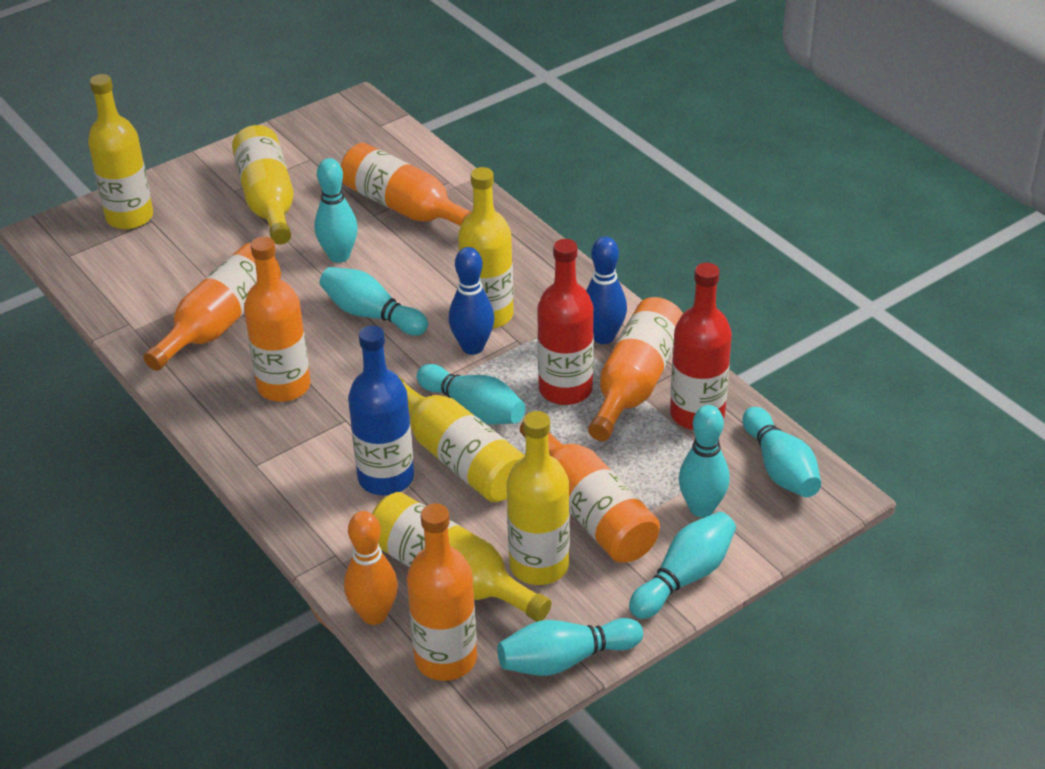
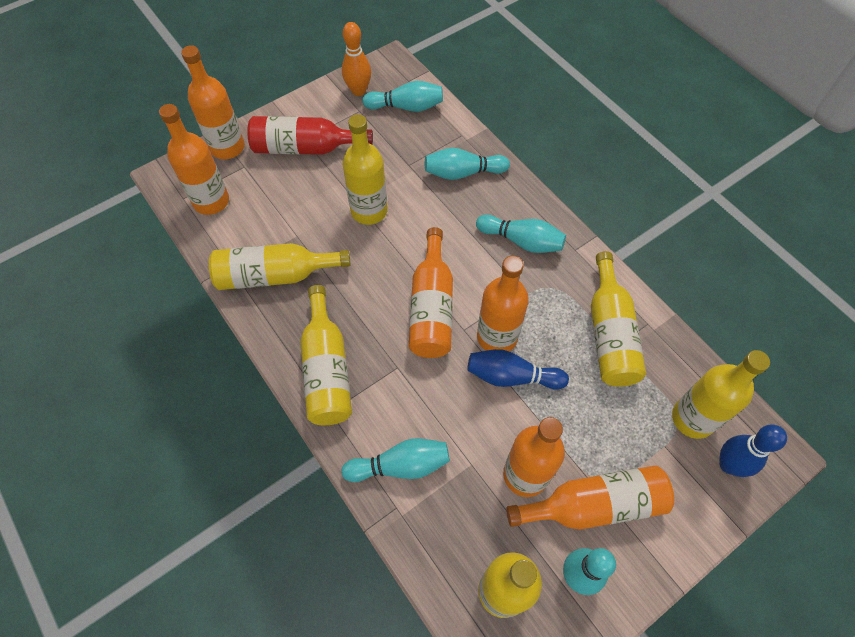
blue bottle: [348,325,414,495] = 1 -> none = 0
red bottle: [537,239,594,405] [670,263,732,430] = 2 -> [247,116,373,155] = 1
turquoise bowling pin: [314,158,358,263] [320,267,428,335] [417,364,526,424] [497,618,643,676] [629,512,736,619] [679,405,730,517] [743,407,821,497] = 7 -> [341,438,450,482] [362,81,443,112] [425,148,510,180] [476,214,566,253] [563,548,616,595] = 5

